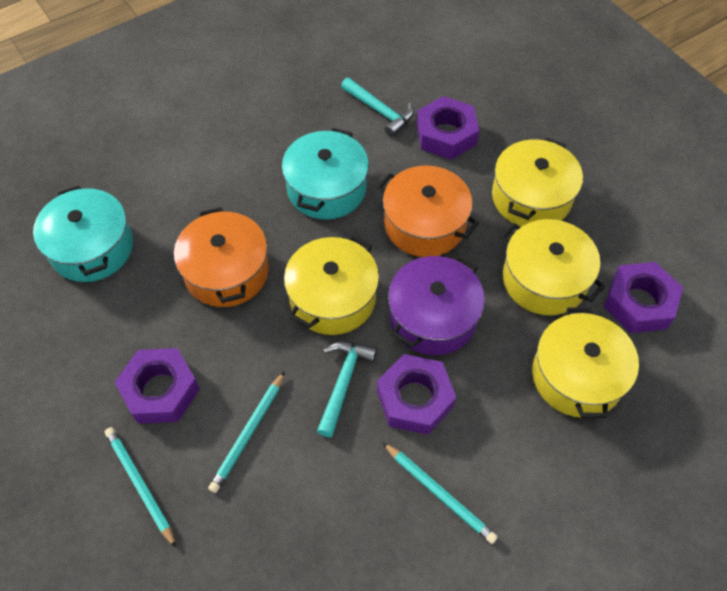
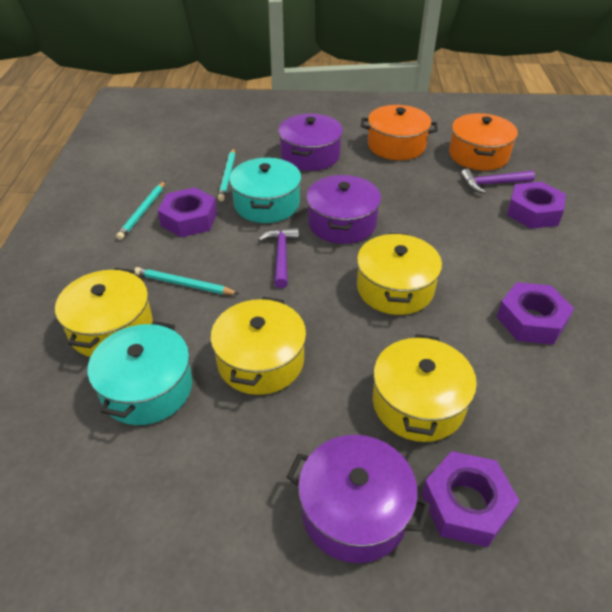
purple hammer: none = 0 -> [258,228,299,288] [460,169,535,194] = 2
purple pot: [388,256,485,355] = 1 -> [278,114,343,171] [287,435,430,563] [306,175,381,244] = 3
turquoise hammer: [317,341,377,437] [341,78,414,137] = 2 -> none = 0

